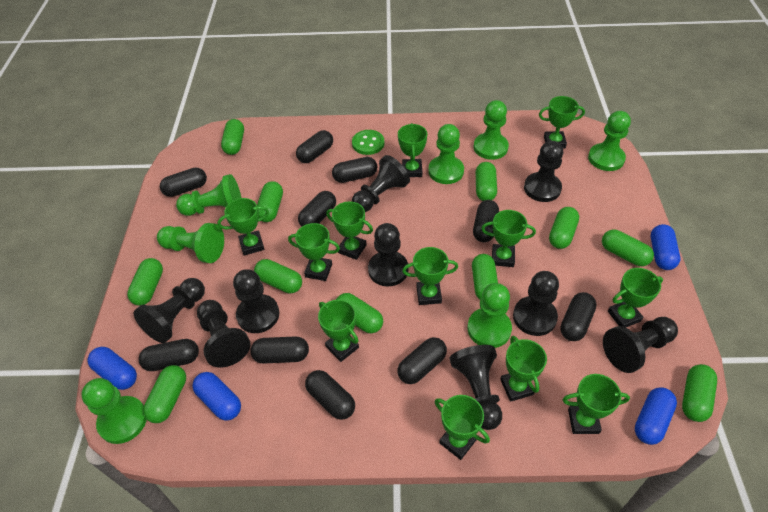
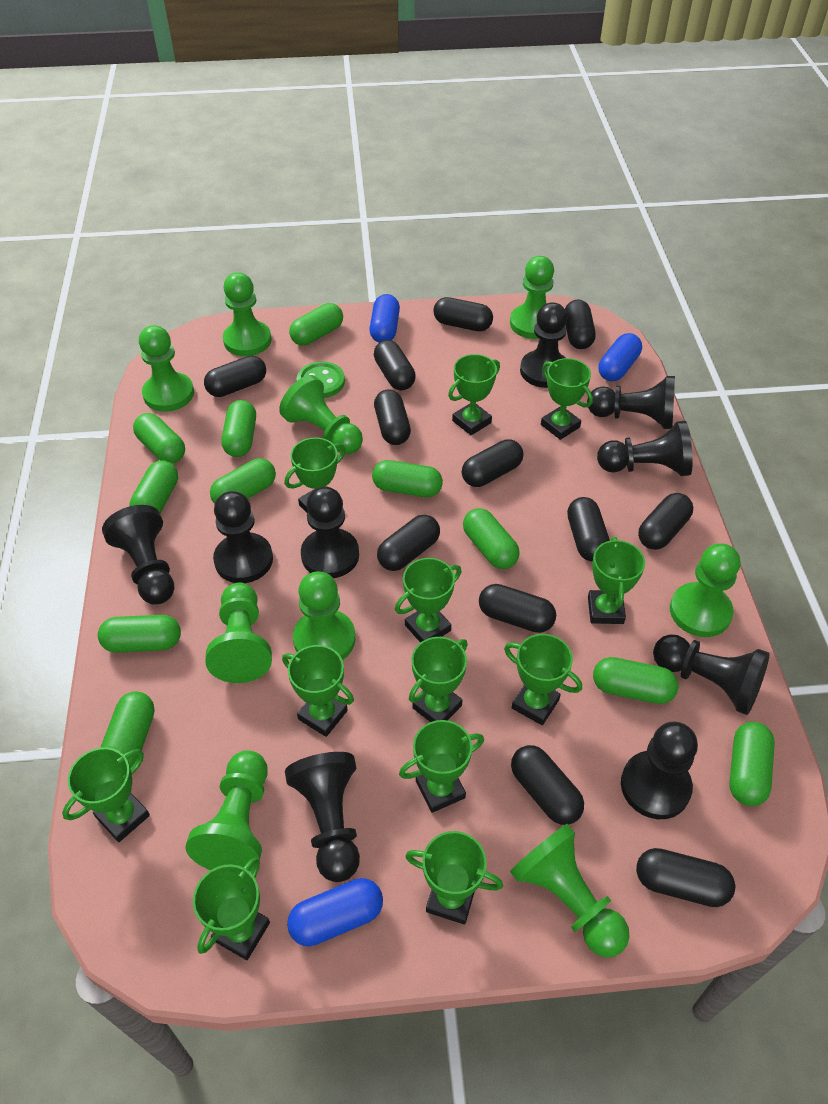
black capsule: [139,339,199,371] [160,167,207,197] [250,336,309,363] [296,130,333,163] [298,191,336,227] [305,370,355,420] [332,157,377,183] [397,337,447,384] [473,200,499,242] [560,292,597,341] = 10 -> [204,356,266,397] [374,340,416,391] [374,390,411,445] [377,515,440,571] [433,297,493,332] [462,439,523,487] [479,584,556,633] [511,745,584,825] [565,300,596,349] [567,497,610,562] [636,848,735,907] [638,493,693,550] = 12
blue capsule: [87,347,137,390] [192,372,241,421] [635,387,677,445] [651,224,680,270] = 4 -> [287,878,383,946] [370,294,400,343] [599,333,642,381] = 3
green pawn: [81,378,147,444] [157,223,224,263] [176,174,241,216] [428,124,464,184] [468,283,512,348] [474,100,509,160] [588,111,631,171] = 7 -> [139,325,194,412] [185,750,268,872] [205,582,272,683] [223,272,272,356] [279,375,363,454] [293,571,355,660] [510,256,554,339] [510,824,630,958] [670,543,740,637] = 9

